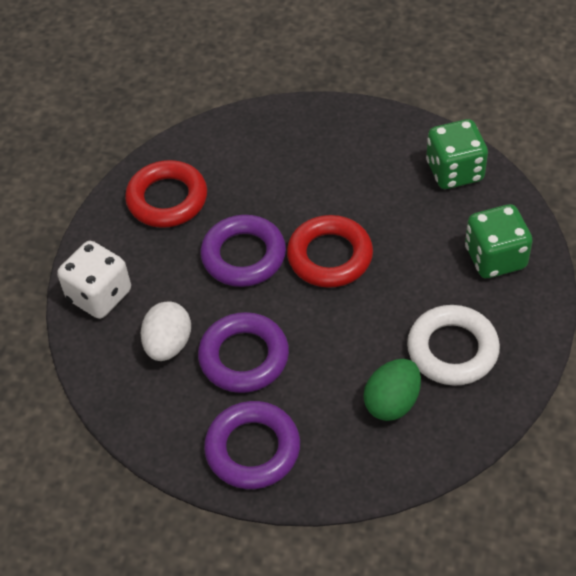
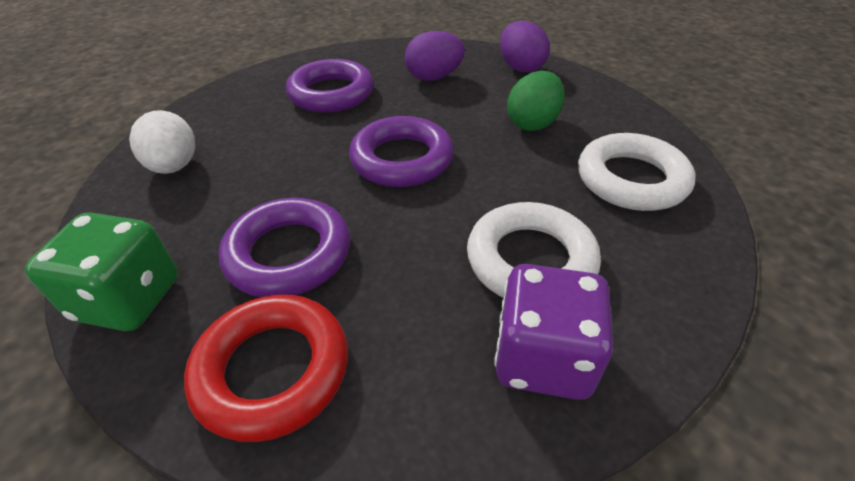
green dice: [426,119,488,189] [465,204,533,278] = 2 -> [25,212,178,331] = 1
purple dice: none = 0 -> [494,264,613,400] = 1
purple egg: none = 0 -> [405,31,465,81] [500,21,550,73] = 2
red ring: [125,160,207,228] [287,215,373,288] = 2 -> [184,295,348,442] = 1
white dice: [57,241,131,319] = 1 -> none = 0
white ring: [407,305,500,386] = 1 -> [467,202,601,297] [578,133,695,211] = 2

